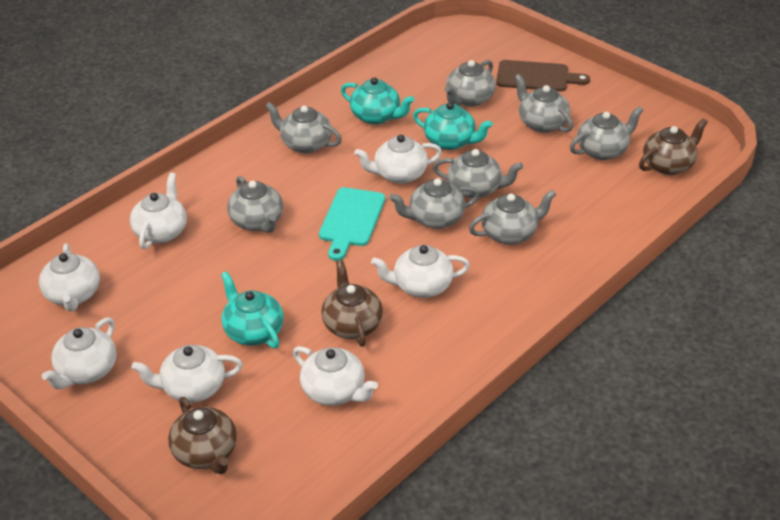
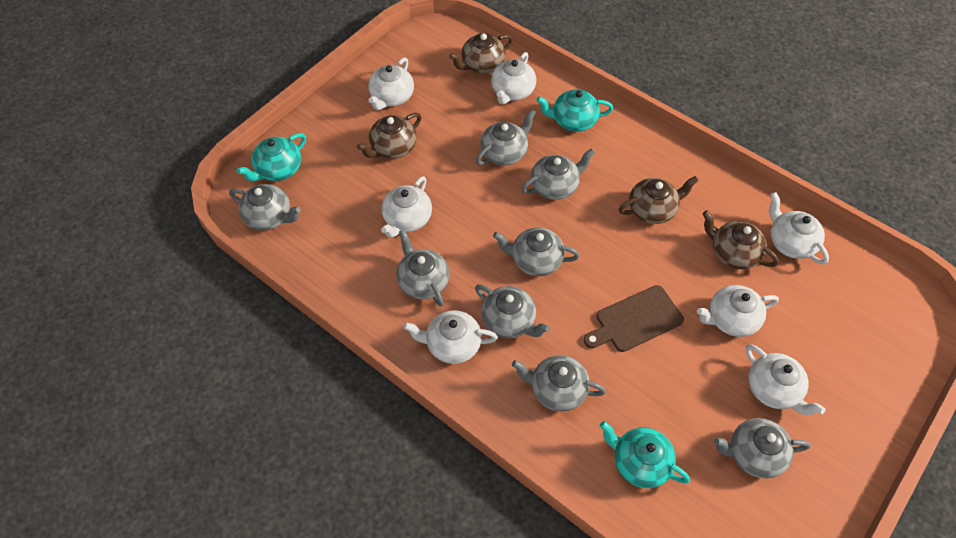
brown teapot: [168,397,237,474] [321,260,383,347] [639,118,708,175] = 3 -> [357,113,422,159] [449,33,513,74] [618,176,699,224] [703,211,779,269] = 4
turquoise cutting board: [319,187,385,261] = 1 -> none = 0

